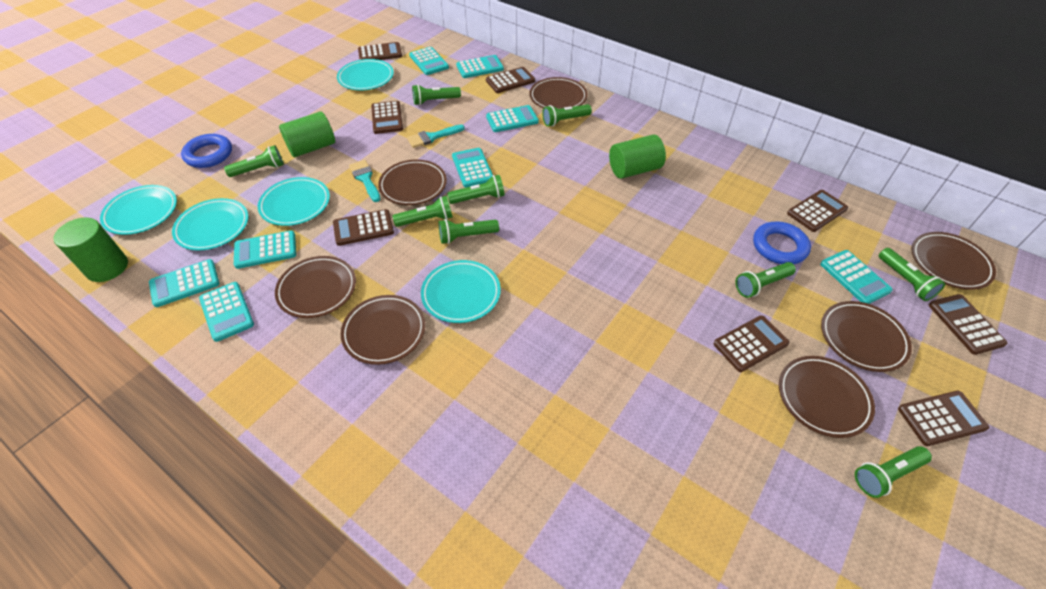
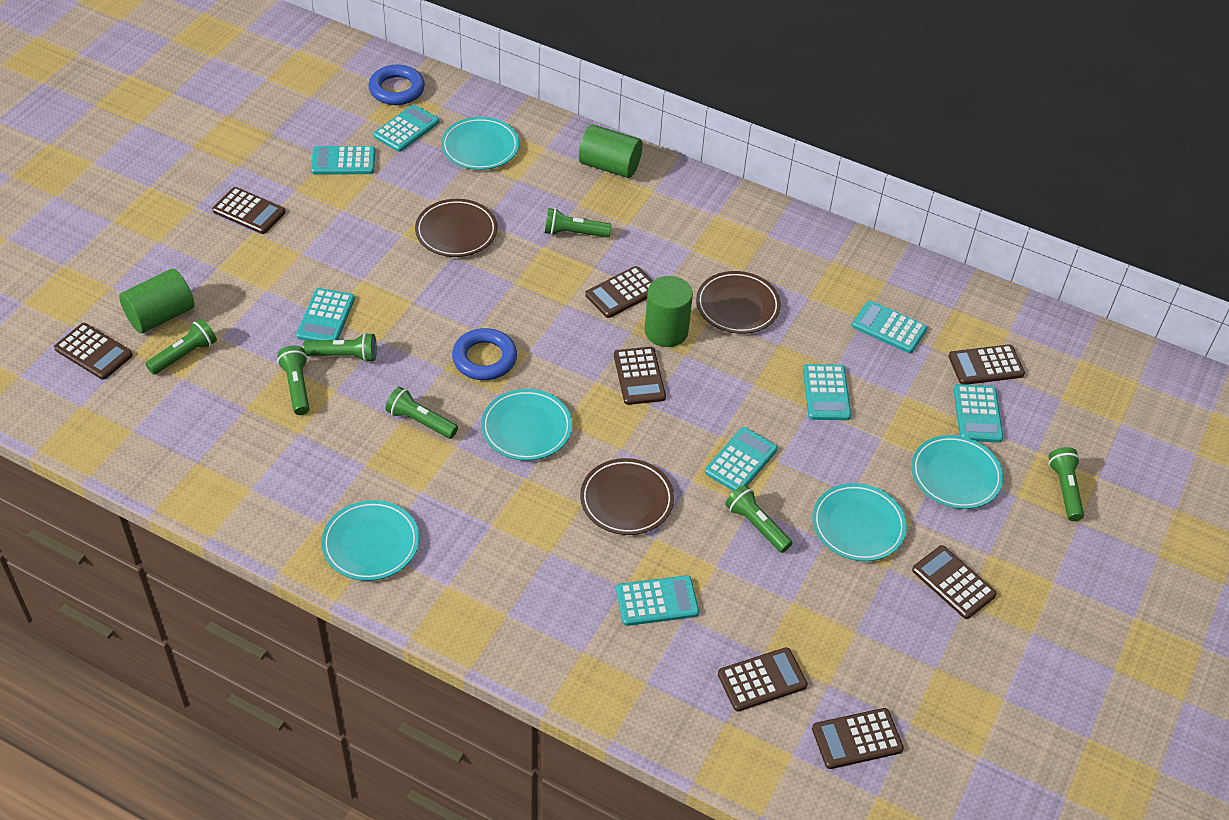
brown plate: [275,256,356,318] [341,295,425,365] [378,160,447,205] [529,77,588,109] [779,356,875,438] [821,301,912,372] [912,232,996,290] = 7 -> [415,199,497,257] [580,458,674,535] [696,271,781,334] = 3
green flashlight: [224,145,284,177] [393,196,453,227] [412,84,461,105] [438,219,499,244] [447,175,505,204] [542,104,592,126] [735,262,796,298] [855,446,932,498] [879,248,945,301] = 9 -> [145,319,217,375] [277,345,309,415] [303,333,377,362] [386,387,458,439] [545,208,612,238] [725,485,792,553] [1048,447,1084,521] = 7
turquoise brush: [349,160,381,202] [407,124,465,148] = 2 -> none = 0

